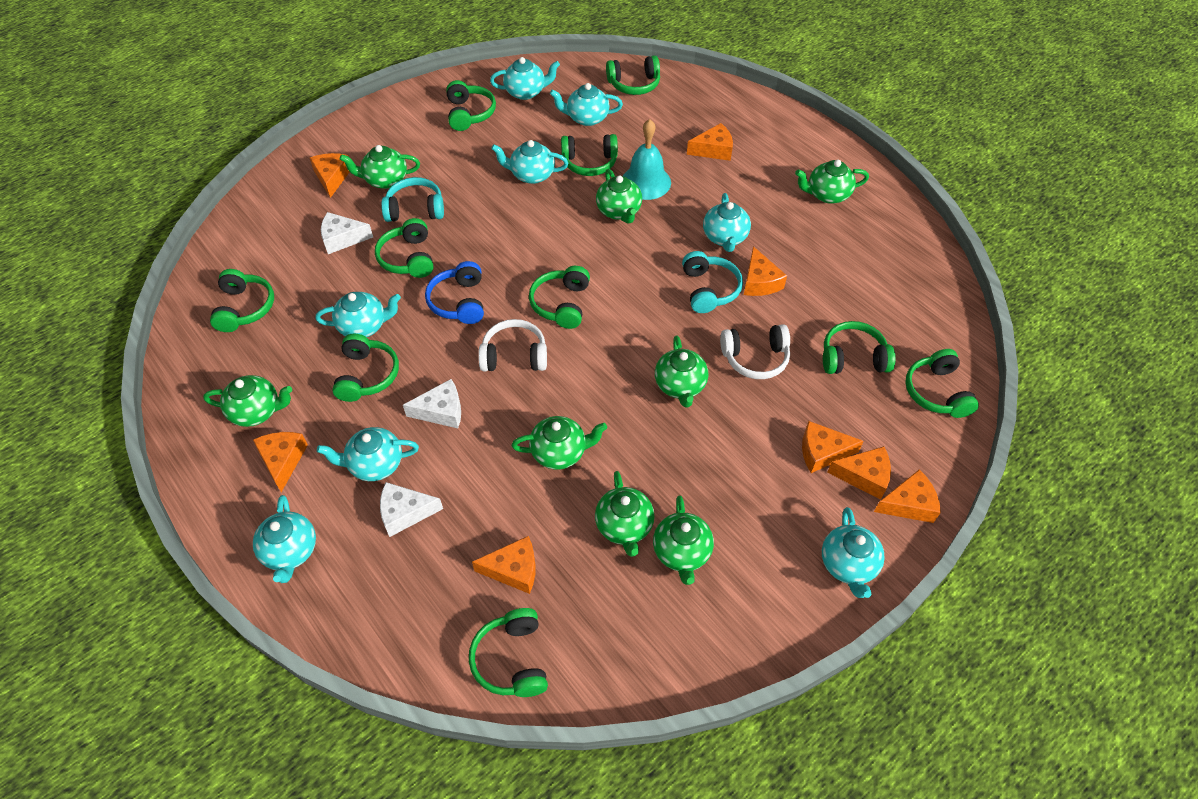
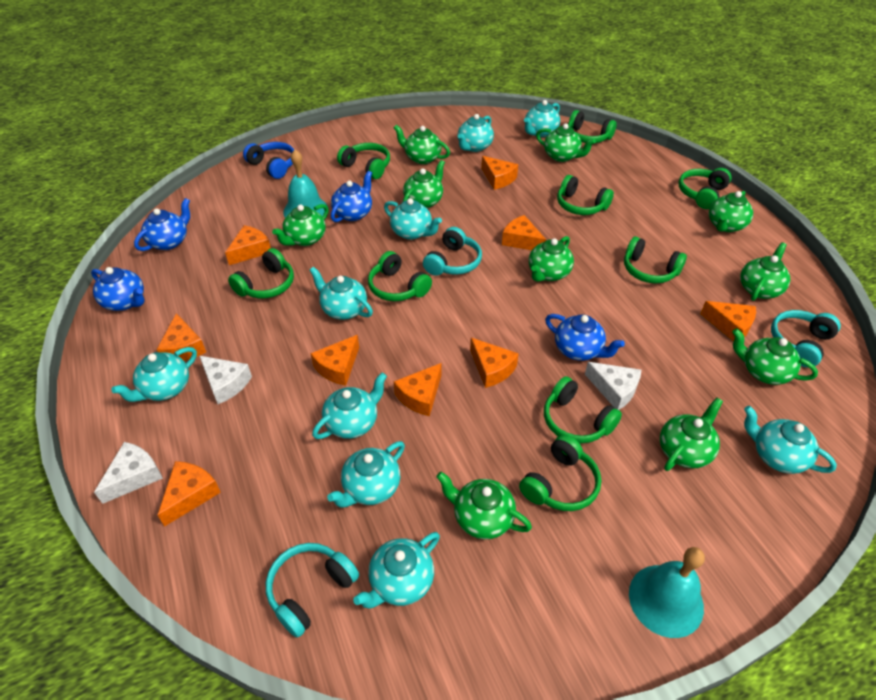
blue teapot: none = 0 -> [91,267,145,311] [134,198,190,251] [331,171,372,222] [545,314,625,361] = 4
green headphones: [210,269,274,332] [332,333,399,402] [375,218,433,278] [446,80,496,131] [469,608,548,697] [529,266,590,329] [561,134,618,176] [606,55,660,95] [823,321,896,374] [905,349,979,418] = 10 -> [228,248,294,298] [337,143,390,179] [368,251,432,301] [519,435,601,511] [544,376,622,444] [557,175,614,215] [568,110,617,143] [624,236,687,284] [678,168,732,209] = 9
green teapot: [203,375,292,427] [340,145,420,189] [512,416,607,469] [595,471,654,557] [596,169,642,224] [653,495,714,585] [655,335,708,408] [795,160,869,204] = 8 -> [272,204,329,246] [394,125,450,164] [403,160,445,208] [436,472,532,539] [529,236,574,282] [536,123,596,162] [660,398,723,471] [709,191,753,232] [732,328,818,385] [740,242,790,301] = 10
orange cheese: [253,432,308,492] [310,153,349,198] [472,536,535,594] [687,123,733,161] [744,246,787,296] [802,421,864,473] [827,446,891,500] [874,470,941,523] = 8 -> [157,313,206,361] [157,461,221,526] [225,225,271,265] [310,335,359,386] [394,363,442,416] [470,338,519,388] [481,156,518,190] [502,215,546,250] [700,301,756,341] = 9
turquoise bell: [623,119,671,200] = 1 -> [283,150,328,217] [629,547,705,638] = 2
turquoise headphones: [381,177,444,222] [682,251,743,313] = 2 -> [266,543,359,637] [423,227,482,276] [771,310,841,368] = 3
turquoise teapot: [253,495,316,583] [316,292,401,337] [317,427,419,481] [490,57,560,100] [491,140,568,184] [550,83,623,126] [703,193,751,252] [822,507,885,598] = 8 -> [111,347,197,402] [309,267,373,320] [312,372,387,439] [327,441,405,508] [353,532,440,609] [384,198,442,240] [458,114,494,152] [524,100,560,137] [744,406,837,474] = 9
white headphones: [478,319,547,371] [720,324,790,379] = 2 -> none = 0

